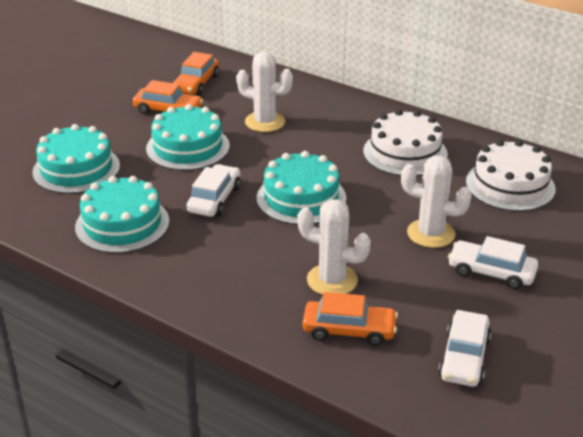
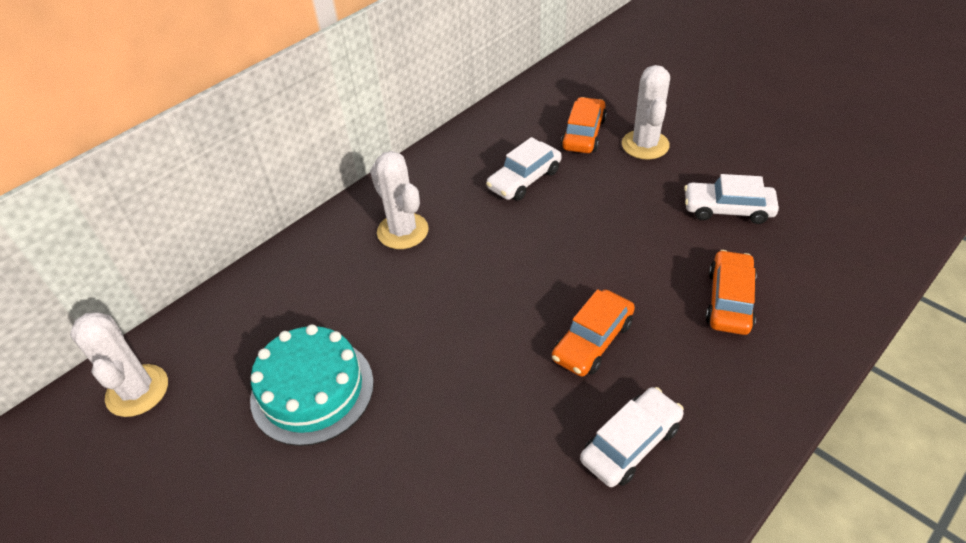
turquoise cake: [32,124,120,194] [75,176,169,253] [146,104,230,170] [257,151,346,225] = 4 -> [250,324,374,446] = 1
white cake: [363,109,448,176] [466,140,556,211] = 2 -> none = 0

